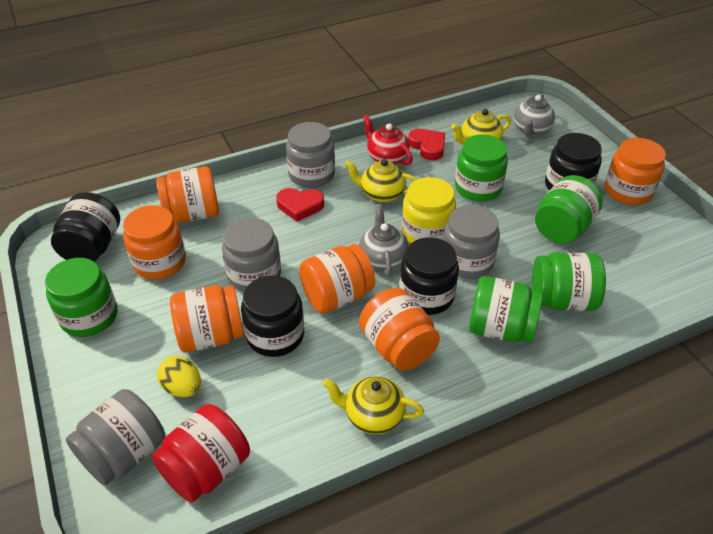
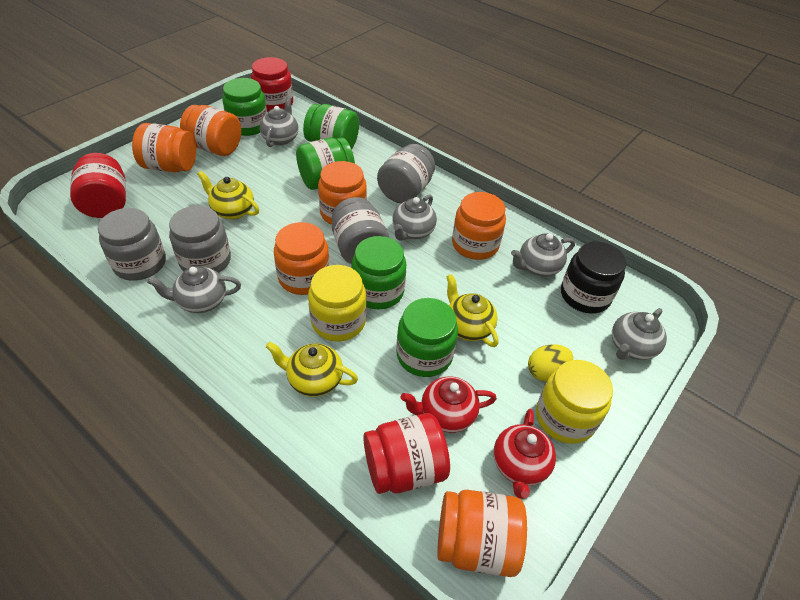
black jar: [51,192,120,262] [241,275,304,357] [399,237,459,315] [545,133,602,191] = 4 -> [561,242,626,314] = 1
grey teapot: [359,204,408,277] [513,94,555,136] = 2 -> [147,266,241,313] [260,97,298,147] [392,194,437,241] [511,233,575,277] [612,308,667,360] = 5
red heart: [276,188,324,222] [408,129,445,160] = 2 -> none = 0
red jar: [152,404,250,503] = 1 -> [70,153,126,218] [251,57,293,112] [363,413,450,494] = 3
red teapot: [363,115,413,165] = 1 -> [401,377,497,433] [494,409,556,499] = 2
yellow jar: [402,177,456,243] = 1 -> [308,265,366,342] [536,360,613,444] = 2

